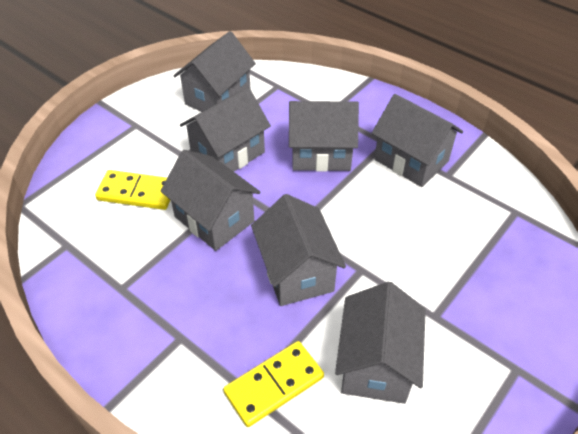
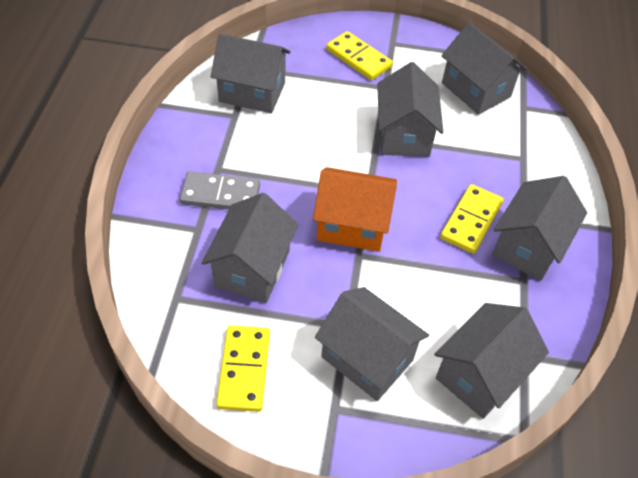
grey domino: none = 0 -> [179,171,260,209] = 1
orange house: none = 0 -> [313,167,397,252] = 1
yellow domino: [95,170,170,210] [223,341,324,427] = 2 -> [216,325,270,412] [326,31,393,80] [440,184,504,254] = 3

